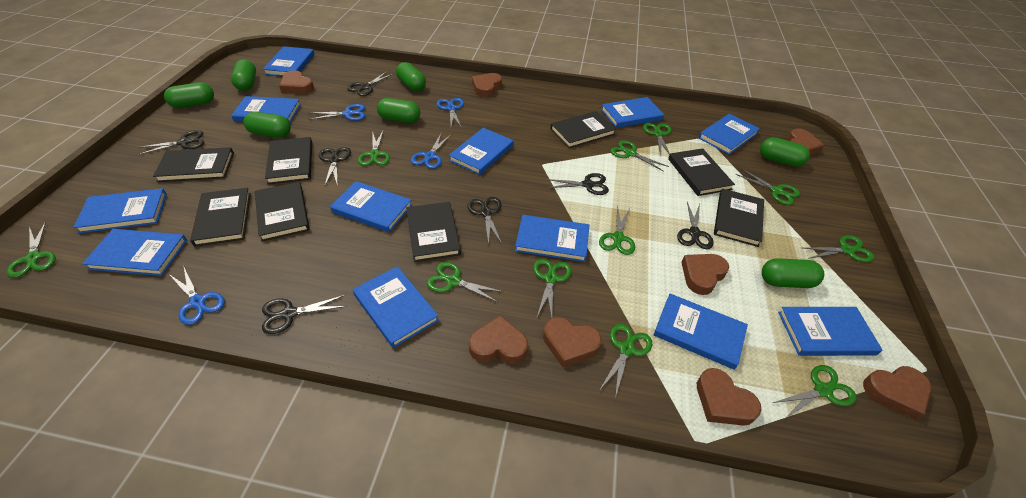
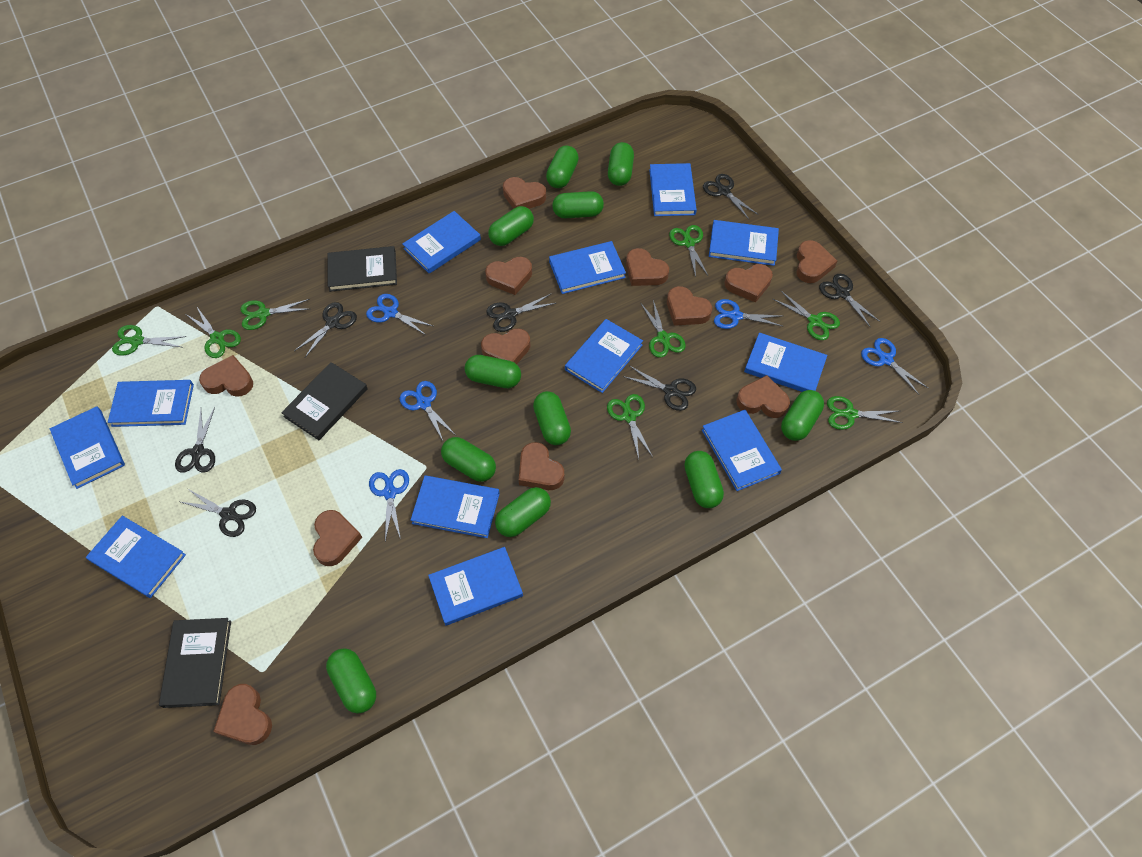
black book: [153,147,234,182] [190,188,251,247] [255,182,310,241] [265,137,312,184] [406,202,461,262] [550,111,616,148] [668,148,735,196] [714,189,764,247] = 8 -> [159,618,231,708] [281,362,368,440] [328,246,397,292] = 3
blue scissors: [169,265,225,325] [308,104,365,121] [411,134,451,169] [437,98,464,128] = 4 -> [366,294,433,336] [369,469,409,541] [400,381,455,441] [714,299,784,329] [861,338,928,395] = 5
brown heart: [279,70,314,94] [469,315,528,364] [472,73,502,97] [543,317,601,367] [681,254,729,295] [697,368,761,426] [787,128,824,155] [863,366,931,420] = 8 -> [199,355,253,397] [213,684,272,745] [313,510,362,566] [481,329,530,364] [485,257,532,295] [503,177,546,209] [519,442,564,490] [626,248,669,286] [667,286,712,326] [724,264,773,303] [737,375,790,418] [796,240,837,283] = 12
green capsule: [164,82,214,108] [231,59,256,91] [243,112,291,138] [377,98,420,123] [396,62,426,91] [760,137,810,167] [762,258,824,288] = 7 -> [326,648,376,714] [441,437,496,482] [465,355,521,388] [488,206,534,246] [495,487,551,537] [533,391,571,445] [546,145,579,188] [552,191,604,218] [608,142,634,186] [684,451,724,508] [781,390,824,441] = 11
green scissors: [6,221,56,278] [358,129,390,166] [427,262,504,302] [533,259,571,318] [599,205,635,255] [599,324,652,398] [611,140,669,172] [643,123,671,155] [736,168,800,205] [773,365,856,418] [804,235,874,262] = 11 -> [112,325,187,356] [186,307,241,358] [240,299,310,330] [607,394,653,459] [640,300,686,358] [669,225,708,277] [773,291,840,340] [827,396,903,430] = 8

